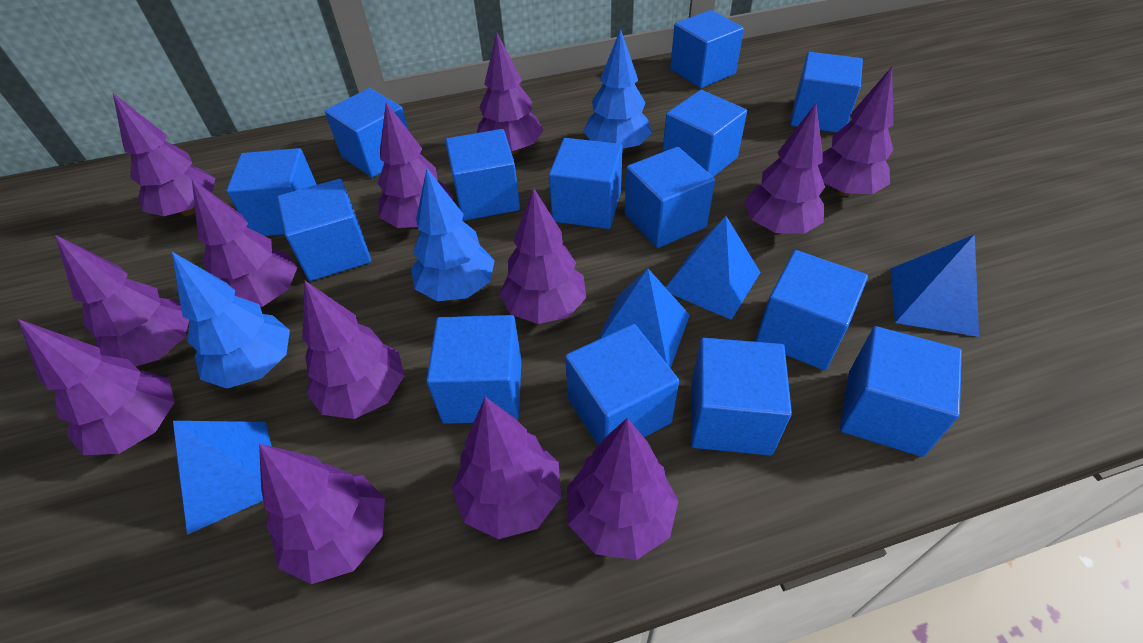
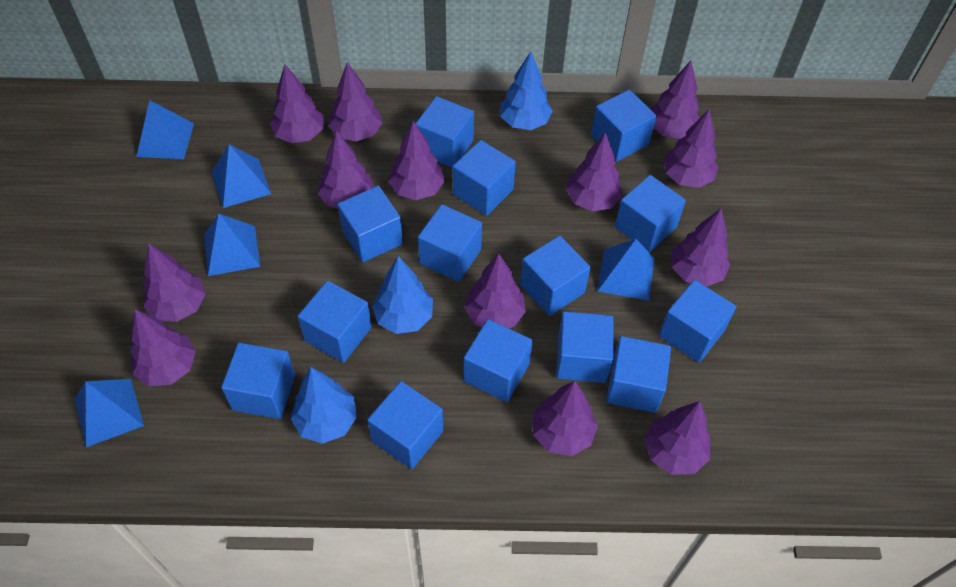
blue pyramid: [173,421,272,535] [598,268,690,368] [666,216,761,320] [891,234,979,337] = 4 -> [74,379,144,447] [136,100,194,159] [204,213,260,276] [211,144,271,208] [597,239,654,301] = 5

